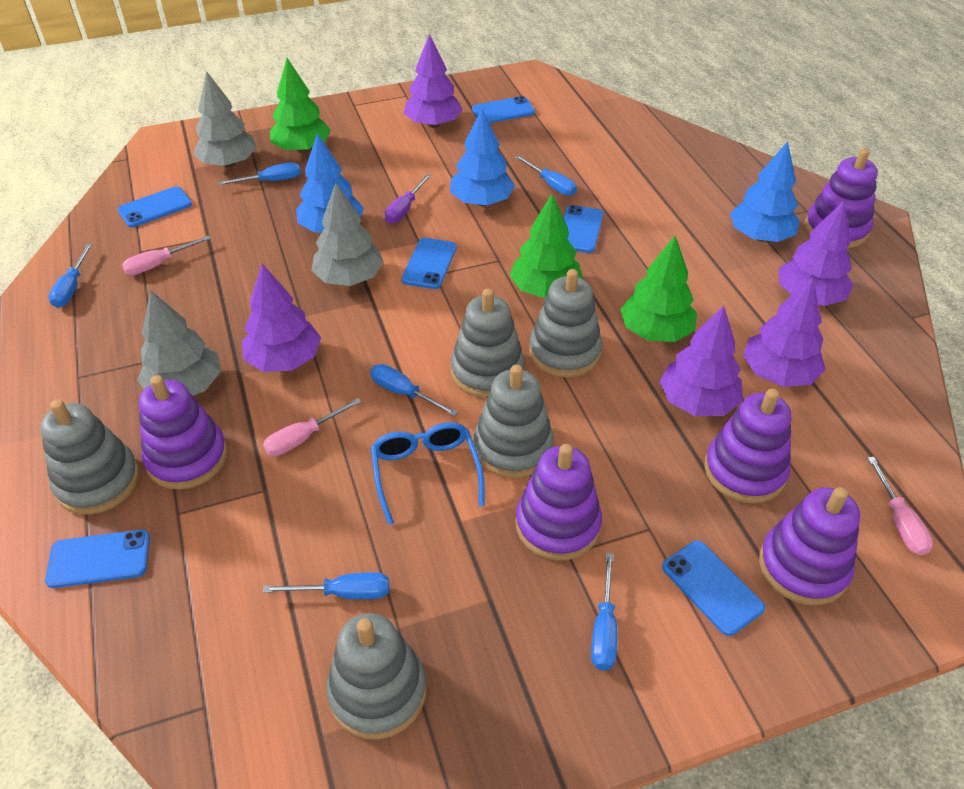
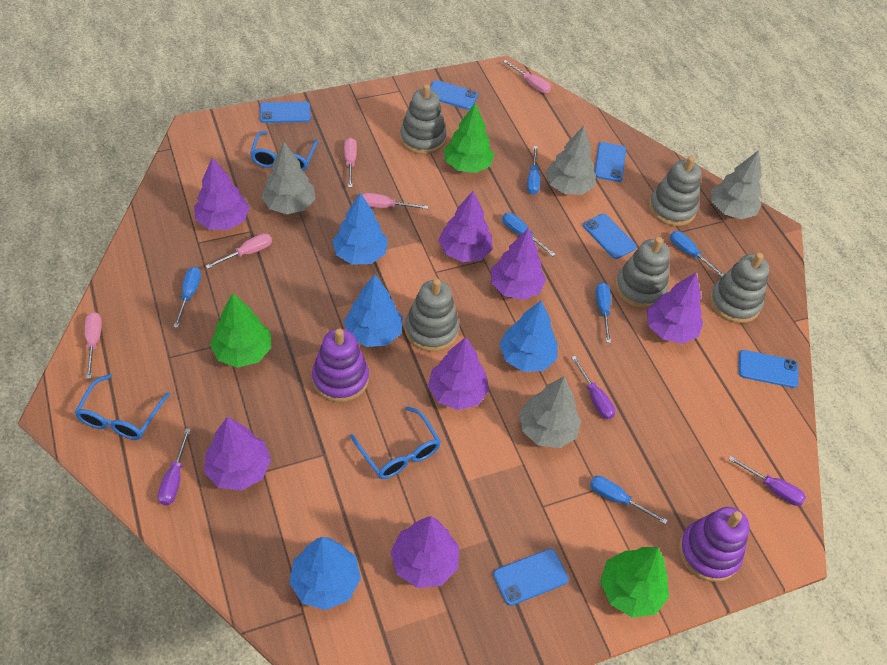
blue glasses: [371,422,485,525] = 1 -> [74,374,170,440] [250,131,318,171] [350,406,441,479] = 3
blue tree: [296,133,364,232] [450,108,515,206] [730,141,800,242] = 3 -> [289,537,361,610] [332,193,388,265] [344,275,403,347] [499,301,558,372] = 4
grey tree: [138,290,221,395] [193,71,257,167] [311,183,384,286] = 3 -> [261,142,316,214] [519,376,581,448] [545,126,596,195] [711,150,762,219] = 4
pink screwdriver: [122,235,211,275] [263,398,362,456] [868,457,933,555] = 3 -> [85,312,102,379] [206,233,272,269] [344,138,357,187] [362,193,428,209] [503,60,551,93] = 5
purple screwdriver: [385,174,431,224] = 1 -> [158,428,191,505] [571,356,615,419] [728,456,806,506] = 3
purple stacking toy: [139,375,227,490] [515,444,602,561] [704,389,791,503] [759,487,860,605] [805,148,878,248] = 5 -> [312,328,369,402] [679,507,750,582] = 2
purple tree: [242,264,321,372] [404,34,463,128] [660,306,743,416] [743,277,826,387] [778,201,854,306] = 5 -> [194,158,250,230] [204,417,271,491] [390,516,459,588] [428,337,489,410] [438,191,493,262] [491,228,546,300] [647,273,703,344] = 7

